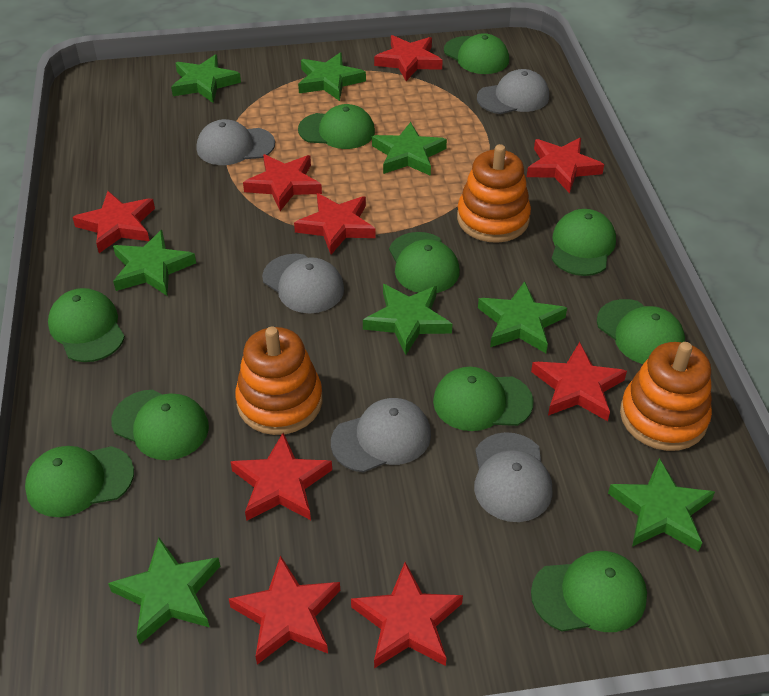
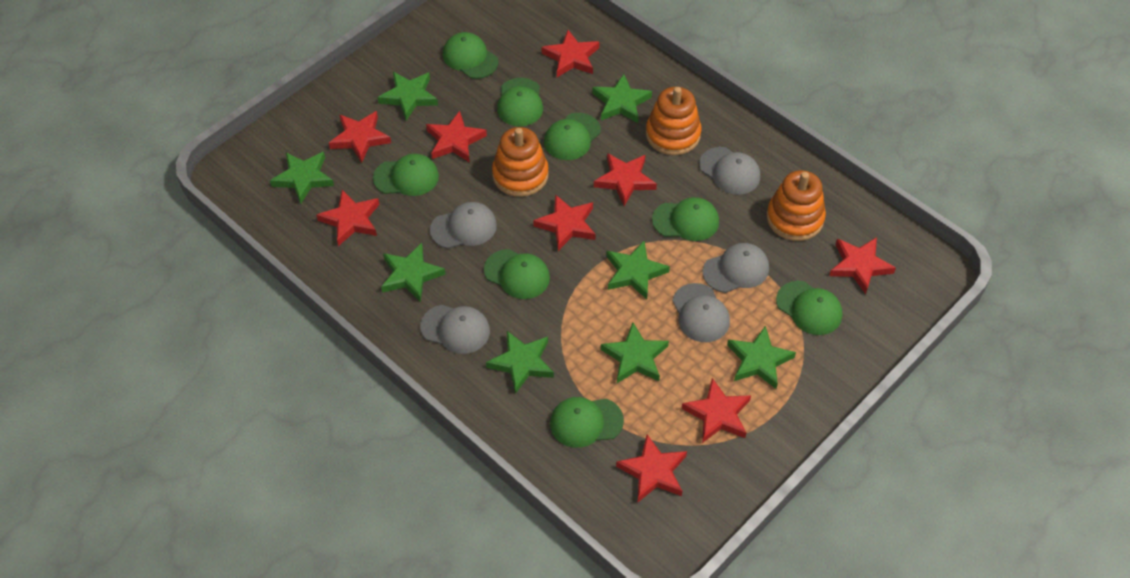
green cap: [25,446,134,517] [48,288,125,362] [111,390,209,460] [298,104,375,149] [389,232,460,293] [433,367,534,431] [444,33,509,74] [531,551,647,632] [552,209,616,276] [597,299,685,364] = 10 -> [373,154,439,196] [443,32,499,79] [484,249,550,299] [497,78,543,126] [544,113,601,160] [550,397,624,448] [652,197,719,241] [776,281,842,335] = 8

